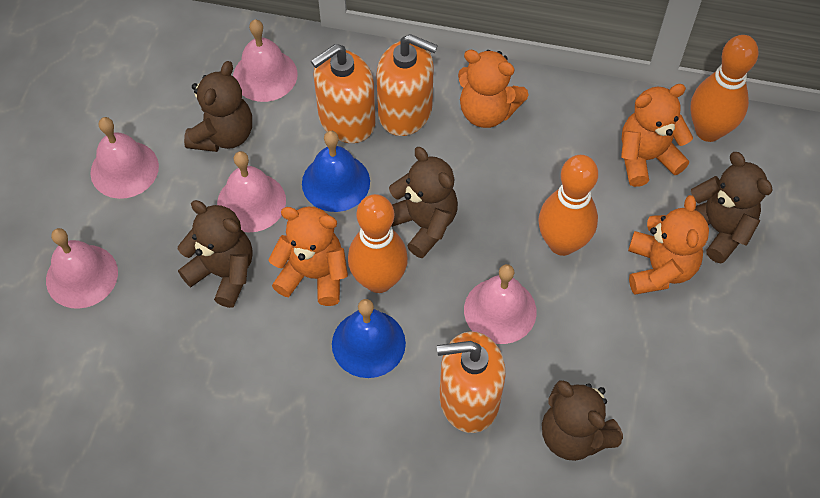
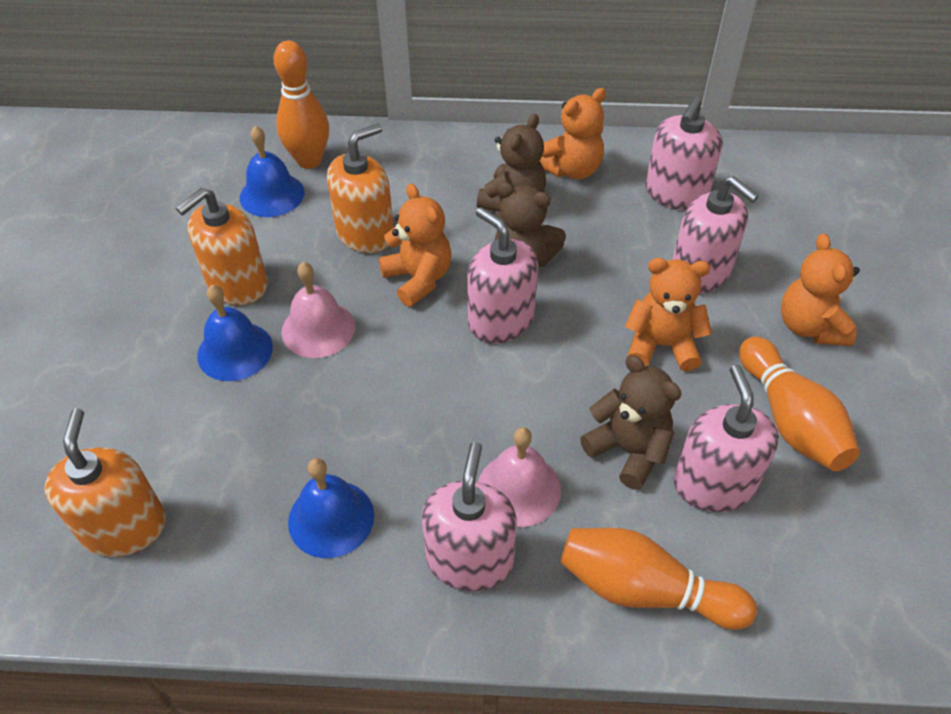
blue bell: [302,131,370,212] [332,299,406,378] = 2 -> [197,285,273,381] [240,126,305,217] [288,458,374,558] = 3
brown teddy bear: [178,200,253,308] [184,61,252,152] [389,147,458,258] [542,380,623,461] [691,152,773,264] = 5 -> [477,114,546,212] [494,182,566,267] [580,355,681,490] = 3
pink bell: [46,228,118,309] [90,117,159,199] [217,151,286,233] [233,20,298,102] [464,264,537,344] = 5 -> [282,262,355,358] [478,427,561,527] = 2
pink soap dispenser: none = 0 -> [422,442,517,592] [467,207,538,343] [646,96,723,210] [672,176,759,293] [674,365,779,512] = 5

